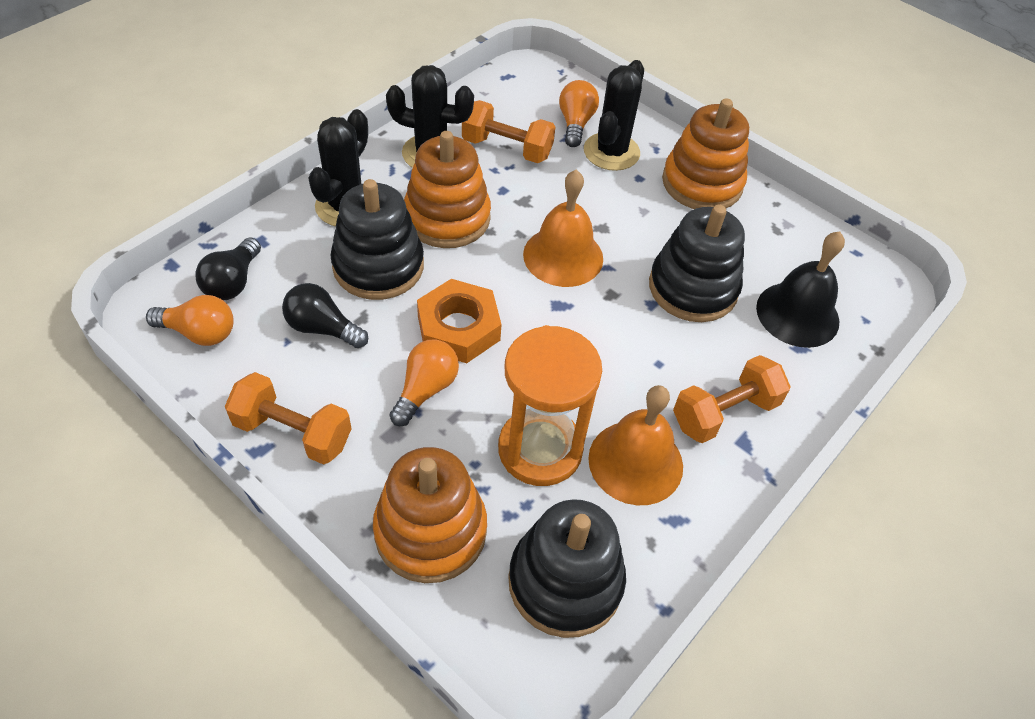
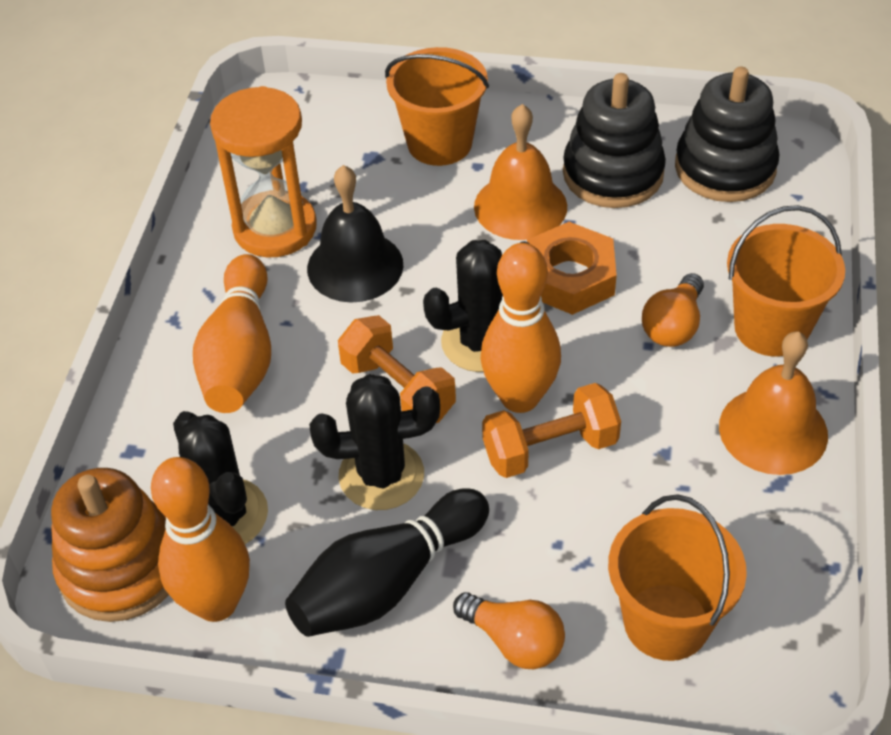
black bowling pin: none = 0 -> [285,488,489,637] = 1
black light bulb: [195,237,261,300] [282,283,368,348] = 2 -> none = 0
black stacking toy: [330,179,424,300] [508,499,626,638] [649,205,745,322] = 3 -> [563,73,666,208] [675,67,779,202] = 2
orange bowling pin: none = 0 -> [151,457,250,622] [193,254,271,413] [480,243,561,413] = 3
orange bucket: none = 0 -> [385,47,489,166] [608,494,747,661] [727,205,845,357] = 3
orange dumbbell: [225,372,352,465] [462,100,555,163] [673,355,791,443] = 3 -> [338,315,456,423] [482,383,621,478] = 2
orange light bulb: [146,295,234,346] [390,339,459,426] [559,80,599,147] = 3 -> [453,592,565,669] [642,273,704,347] = 2
orange stacking toy: [373,447,487,583] [404,131,491,248] [662,98,749,209] = 3 -> [51,468,169,622] = 1

